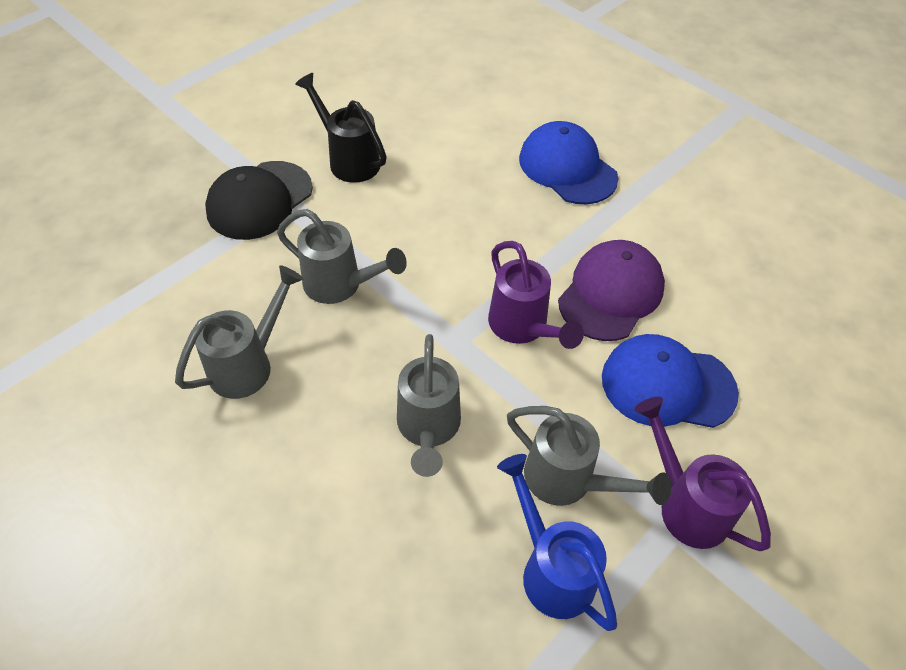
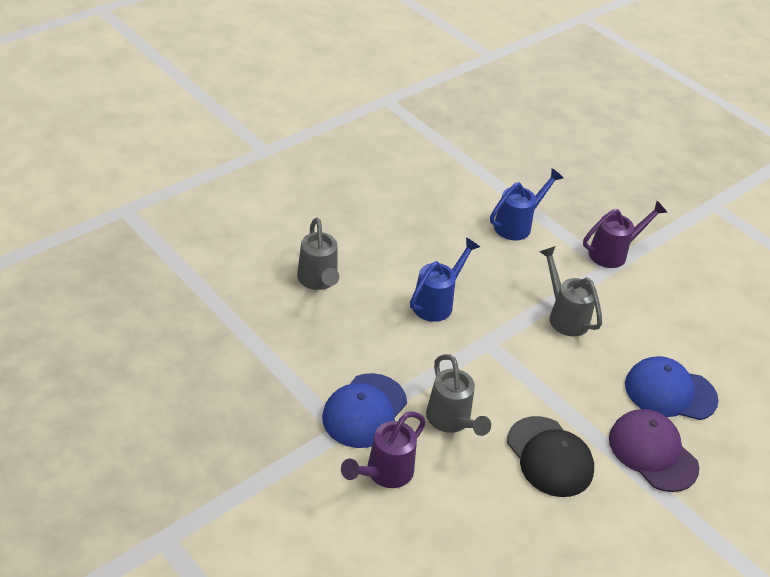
black watering can: [295,73,387,183] = 1 -> none = 0
blue watering can: [497,454,617,631] = 1 -> [410,238,480,322] [490,168,564,240] = 2
grey watering can: [175,265,303,399] [277,209,407,304] [397,334,461,477] [507,406,671,506] = 4 -> [297,218,339,290] [426,354,491,436] [539,246,602,337] = 3

